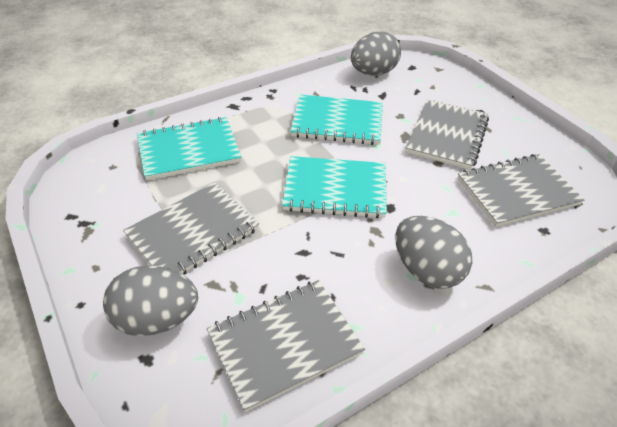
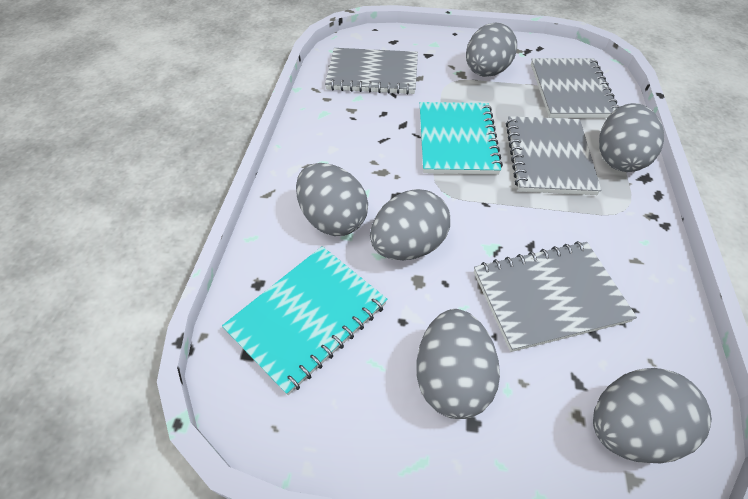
grey egg: [103,265,198,336] [351,31,401,75] [395,216,472,289] = 3 -> [296,163,368,236] [370,189,450,260] [416,309,500,419] [466,23,517,77] [593,368,712,463] [599,103,664,172] = 6
turquoise notebook: [137,117,241,180] [282,156,387,218] [290,95,383,145] = 3 -> [222,246,387,395] [420,102,503,175] = 2

